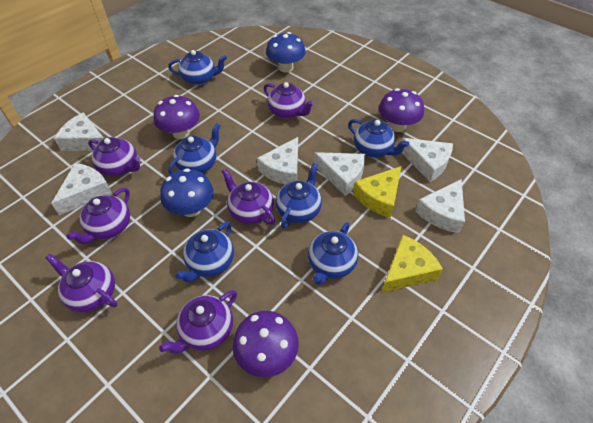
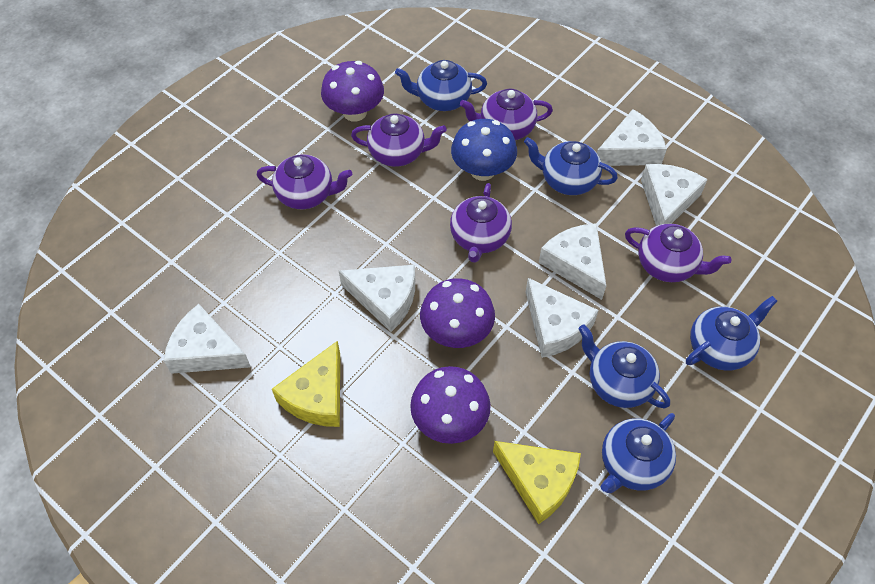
blue mushroom: [160,168,213,217] [266,32,306,72] = 2 -> [451,119,517,181] = 1
blue teapot: [168,50,227,85] [168,123,221,174] [175,221,234,283] [275,163,322,229] [308,222,358,285] [348,119,409,158] = 6 -> [395,60,487,111] [524,137,618,195] [578,324,670,408] [601,413,676,493] [686,296,777,371] = 5
purple teapot: [45,254,117,313] [67,188,130,244] [88,137,140,177] [159,290,237,354] [221,169,275,225] [264,82,315,119] = 6 -> [257,155,352,209] [351,113,447,167] [450,183,512,263] [460,89,553,140] [625,224,731,282] = 5

